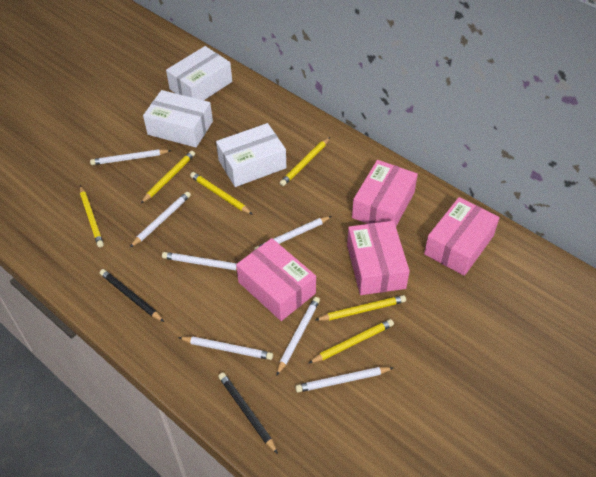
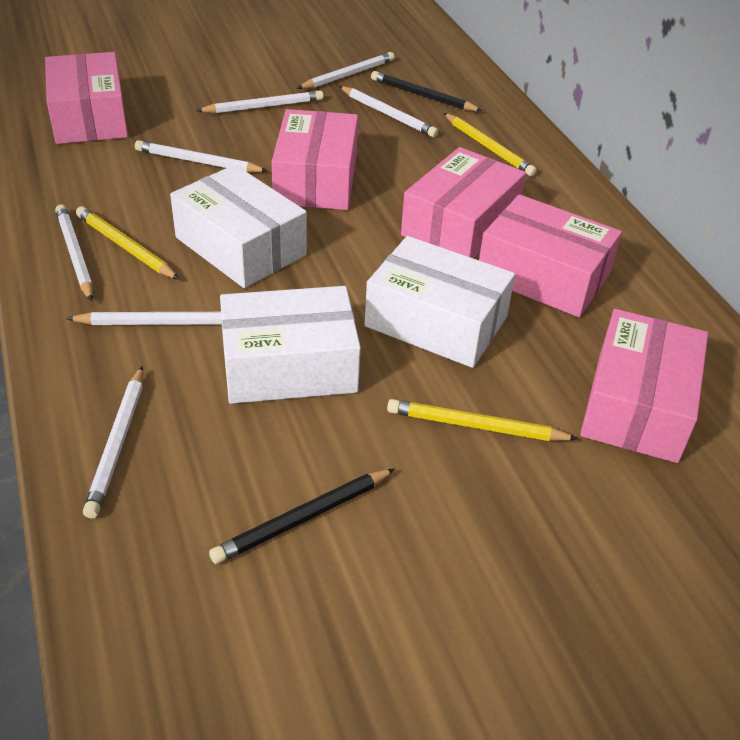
pink box: [236,238,316,321] [347,221,410,295] [352,160,418,226] [424,197,500,276] = 4 -> [45,52,128,144] [272,109,358,210] [401,147,526,258] [479,194,622,317] [580,309,708,463] = 5
yellow pencil: [80,186,104,247] [140,151,195,204] [190,172,253,215] [280,137,330,186] [309,319,394,363] [316,295,406,321] = 6 -> [76,206,180,280] [387,399,578,441] [444,113,537,176] = 3

